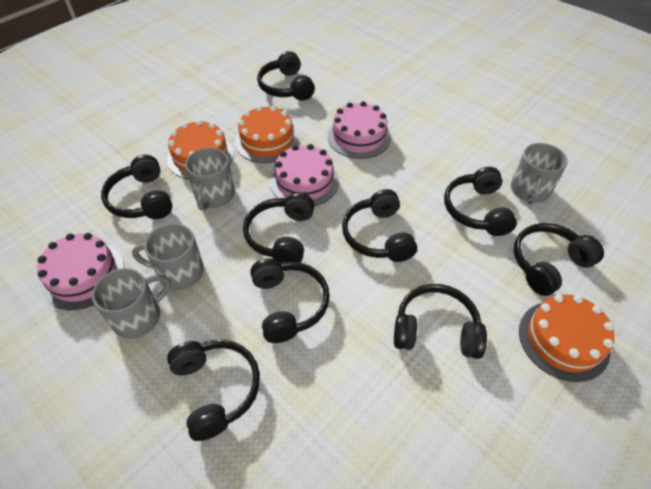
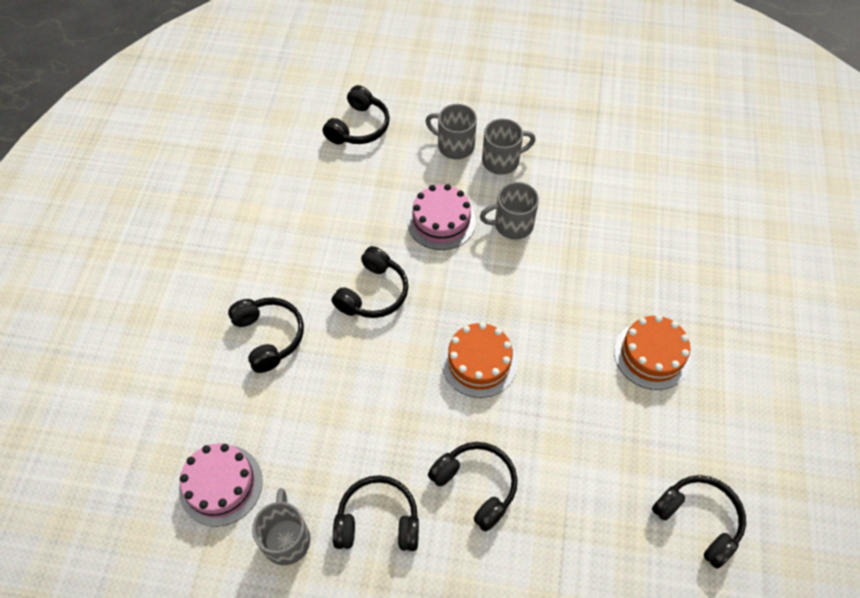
black headphones: [101,155,172,219] [167,339,260,441] [243,193,315,263] [250,258,330,343] [257,51,315,101] [342,189,417,262] [394,284,487,359] [444,167,517,236] [514,223,604,296] = 9 -> [228,298,304,373] [323,85,390,144] [332,246,408,318] [333,475,419,551] [428,442,518,532] [652,475,746,569] = 6
orange cake: [167,120,234,180] [235,106,299,163] [519,294,615,382] = 3 -> [441,322,517,398] [614,315,691,390] = 2
pink cake: [37,233,124,310] [270,144,339,206] [328,101,391,159] = 3 -> [179,444,263,526] [407,184,476,250] = 2

